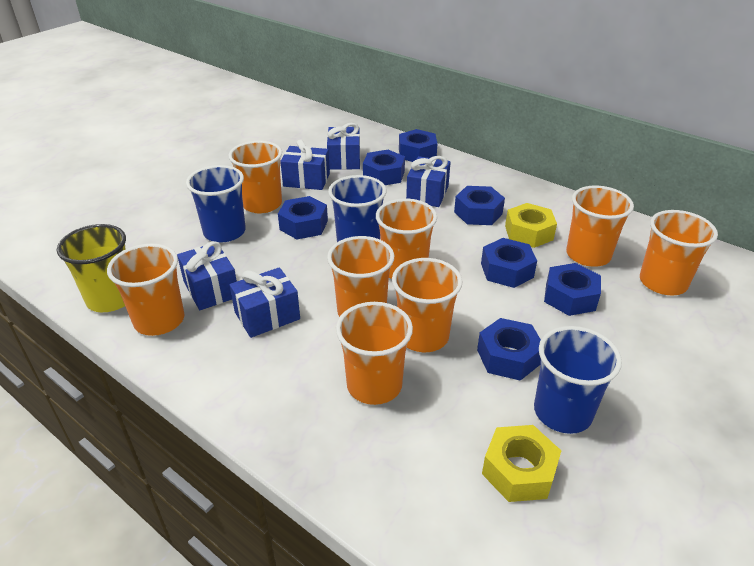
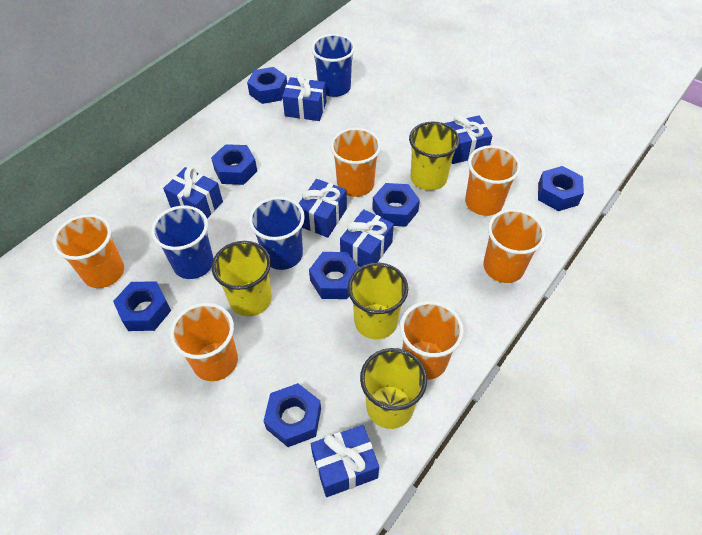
blue gift: [177,241,237,310] [230,267,300,338] [280,139,330,190] [327,123,360,170] [406,156,451,207] = 5 -> [163,167,223,218] [282,73,326,121] [298,179,347,238] [311,425,379,497] [340,209,394,267] [444,115,492,164] = 6
orange cup: [107,244,185,336] [228,141,282,214] [327,236,394,317] [336,302,413,405] [376,199,437,279] [392,258,463,352] [566,186,634,267] [640,210,718,296] = 8 -> [53,214,124,288] [170,303,238,381] [330,128,381,197] [400,301,464,380] [465,145,521,216] [483,209,545,283] = 6
yellow cup: [57,224,126,312] = 1 -> [212,241,272,316] [348,263,408,339] [360,348,427,429] [409,121,460,190] = 4
yellow nut: [482,425,561,502] [505,203,557,248] = 2 -> none = 0

